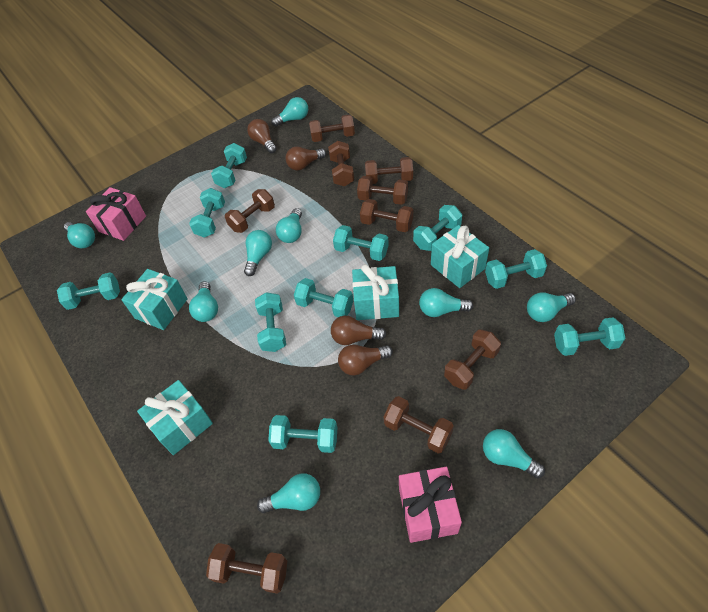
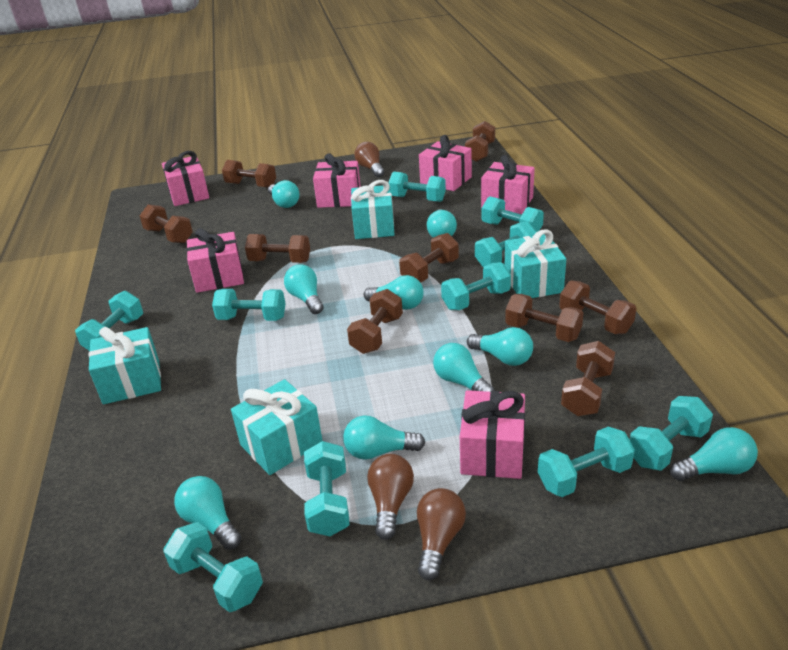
brown light bulb: [247,119,277,153] [286,147,326,171] [331,316,387,345] [338,345,393,375] = 4 -> [354,142,384,177] [367,454,414,540] [417,488,466,580] = 3
pink gift: [86,187,146,241] [399,467,462,543] = 2 -> [162,151,209,206] [186,228,244,293] [313,153,361,208] [419,135,472,191] [460,390,525,479] [481,155,535,214] = 6

